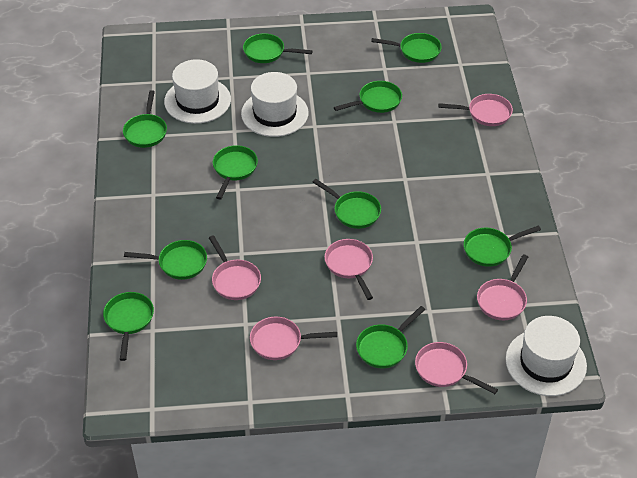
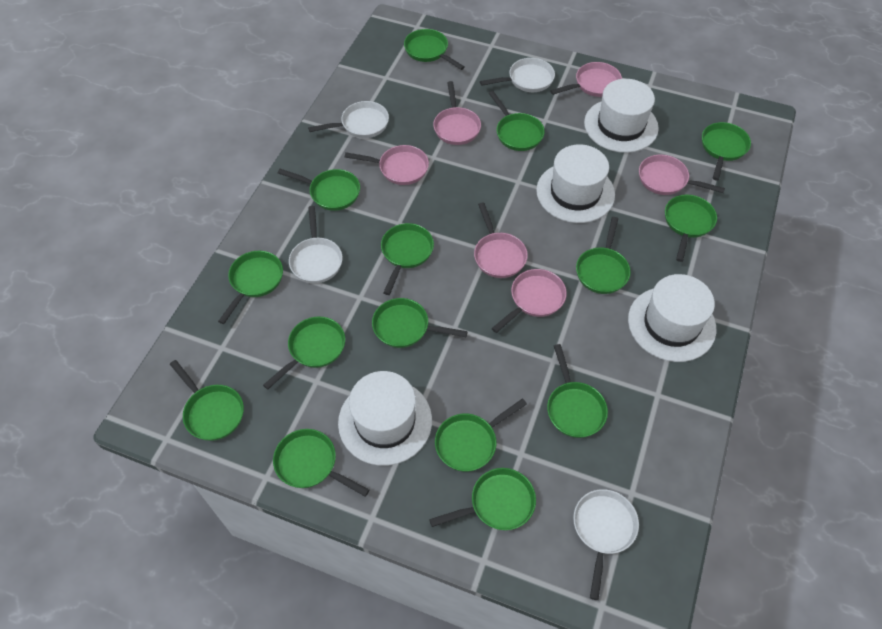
green pan: [103,292,154,361] [123,90,167,148] [124,240,207,280] [213,145,258,199] [243,33,313,63] [313,179,381,229] [334,81,402,113] [356,306,425,368] [371,33,442,63] [464,225,541,267] = 10 -> [170,360,244,441] [218,251,283,324] [263,316,345,389] [273,429,369,497] [278,169,360,211] [372,298,468,348] [381,223,434,295] [404,29,465,70] [429,468,536,530] [435,398,527,472] [489,91,545,151] [547,344,608,438] [576,217,631,294] [665,195,717,262] [702,122,751,181] = 15
white hat: [164,59,231,124] [241,72,309,137] [505,316,587,396] = 3 -> [338,371,432,466] [536,144,615,223] [584,79,659,153] [628,274,716,362] = 4
white pan: none = 0 -> [289,206,343,283] [308,101,389,138] [480,58,555,92] [573,489,639,600] = 4

